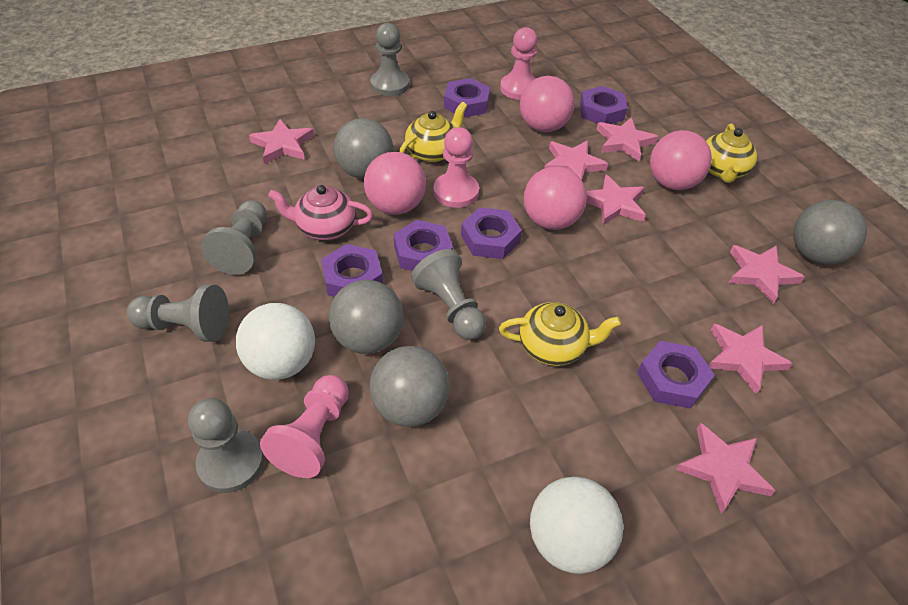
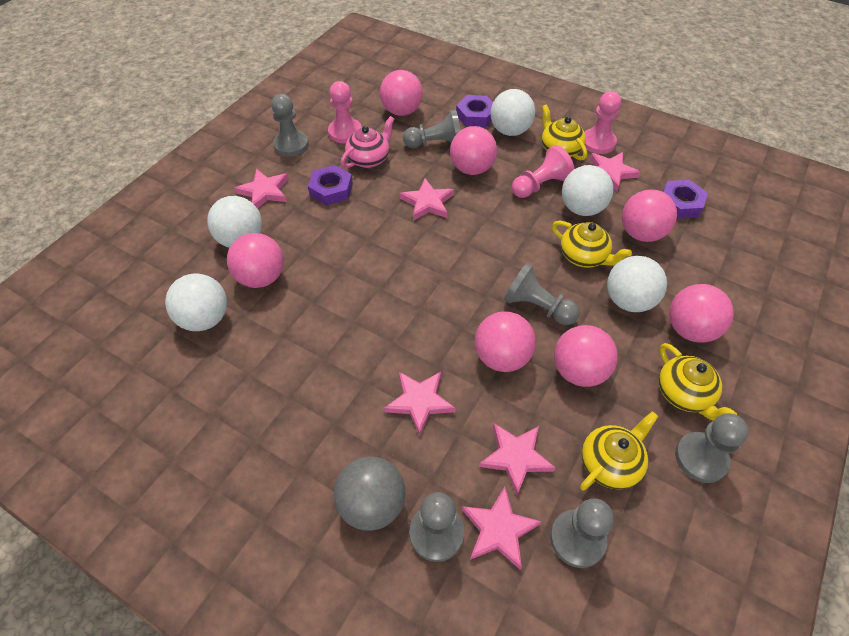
grey ball: [329,280,404,354] [334,118,393,179] [369,346,450,427] [793,200,867,265] = 4 -> [334,456,406,531] = 1
grey pawn: [127,285,229,342] [188,398,264,493] [201,200,267,275] [370,23,409,96] [411,249,486,340] = 5 -> [271,94,309,157] [403,109,461,148] [409,492,464,562] [504,263,579,325] [550,498,614,568] [675,413,749,483] = 6
pink ball: [364,152,426,215] [520,76,574,132] [523,166,587,230] [650,130,712,190] = 4 -> [227,233,284,288] [380,70,423,116] [450,126,497,175] [475,312,536,372] [554,325,618,387] [622,189,677,242] [669,284,734,343] = 7
pink star: [249,119,314,164] [544,140,608,180] [586,174,646,225] [596,117,658,161] [676,423,776,514] [709,324,793,394] [729,245,805,304] = 7 -> [234,169,289,209] [384,372,455,436] [400,179,454,221] [462,487,542,570] [479,423,555,495] [590,152,641,191] = 6
purple nut: [321,244,383,297] [394,220,453,271] [444,78,490,117] [461,207,522,259] [580,86,627,124] [637,341,715,409] = 6 -> [308,165,353,206] [456,95,493,127] [663,180,708,219] = 3
white ball: [236,303,315,380] [530,477,623,574] = 2 -> [165,273,227,331] [207,196,262,248] [491,89,535,136] [562,165,614,216] [607,256,667,312] = 5
yellow teapot: [399,102,467,162] [499,302,621,366] [706,124,757,183] = 3 -> [542,105,587,161] [552,221,632,268] [580,411,659,491] [659,343,737,421] = 4

